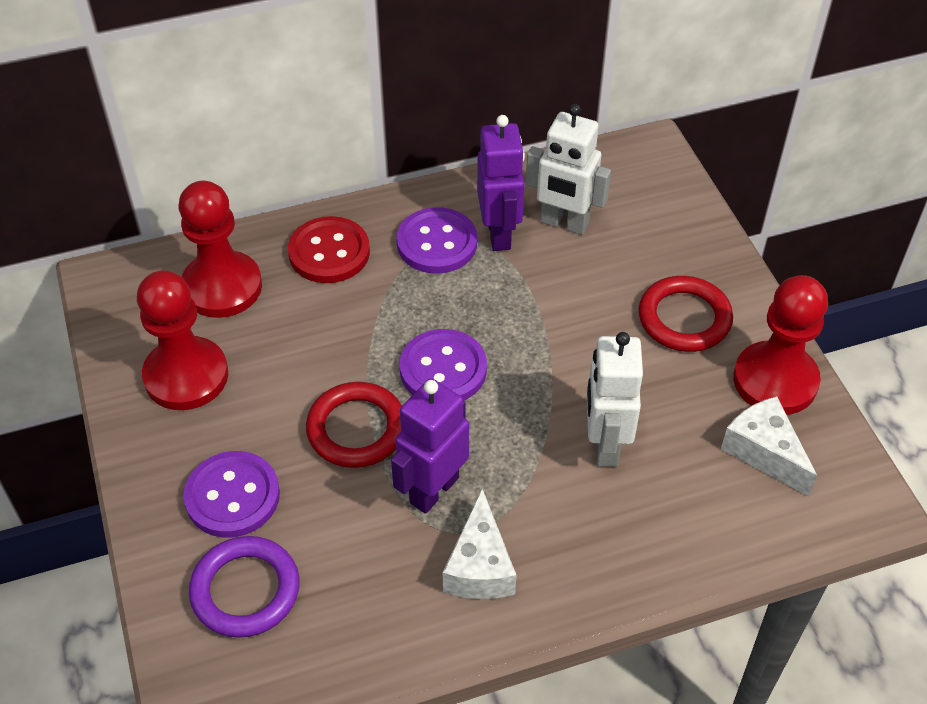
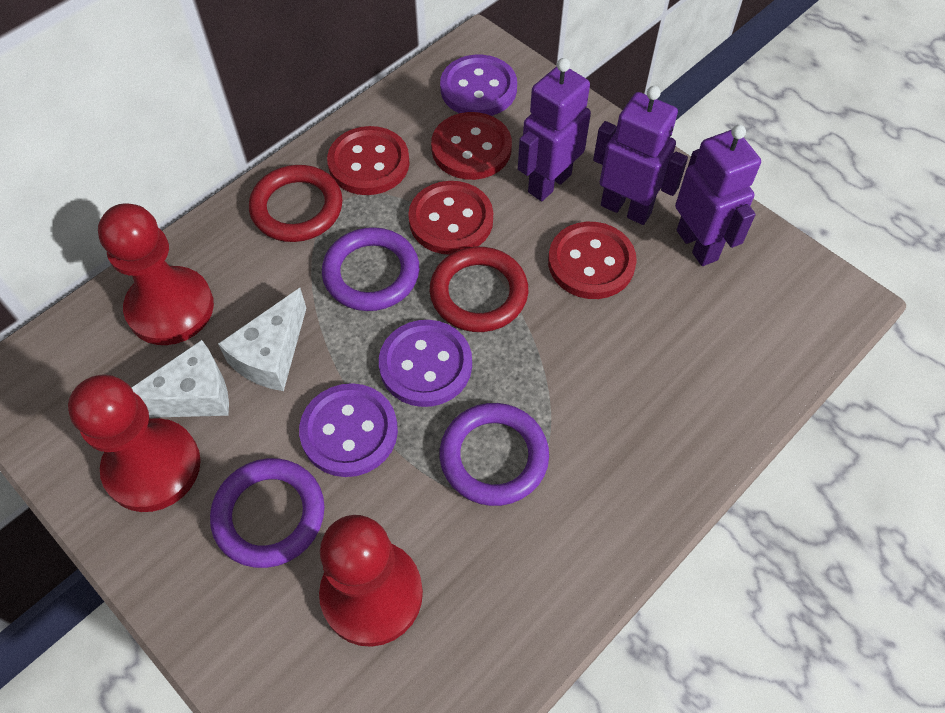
purple ring: [189,536,299,638] = 1 -> [210,458,325,568] [322,227,419,311] [440,403,549,506] = 3
purple robot: [391,378,469,514] [477,115,525,251] = 2 -> [518,58,591,201] [593,86,688,225] [675,125,761,266] = 3
red button: [288,216,370,283] = 1 -> [327,126,410,195] [408,181,493,255] [431,112,512,180] [548,222,637,299] = 4
white robot: [526,104,611,235] [587,332,643,467] = 2 -> none = 0

